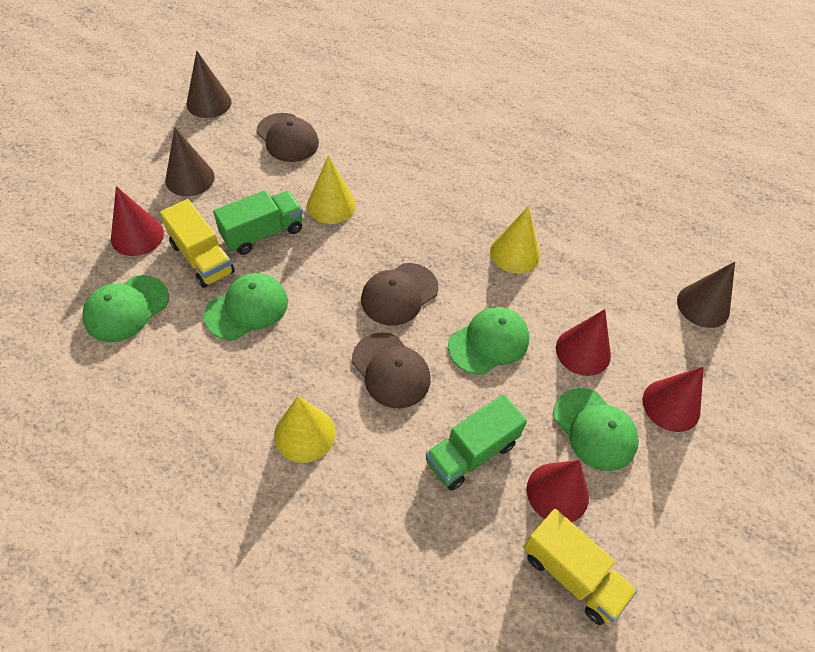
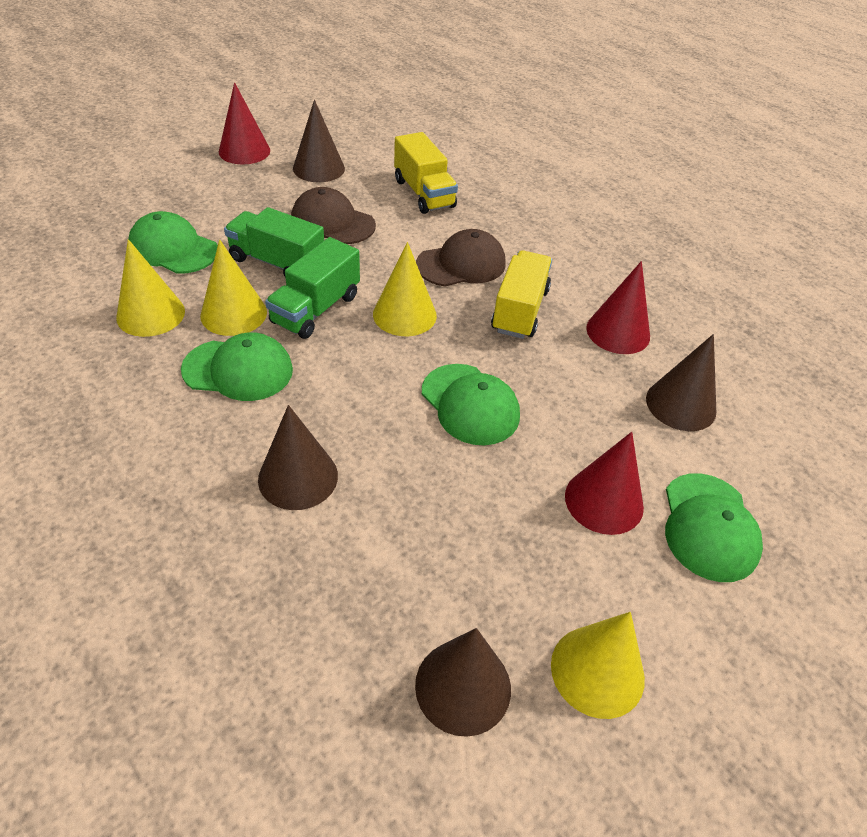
brown cap: [256,113,319,162] [352,332,430,408] [361,263,439,326] = 3 -> [291,187,376,244] [416,229,506,287] = 2
brown cone: [165,128,215,196] [187,51,232,118] [677,262,735,328] = 3 -> [258,405,338,510] [293,100,345,182] [415,628,511,737] [646,334,716,431] = 4
red cone: [111,186,164,256] [527,460,589,522] [556,309,611,376] [643,367,704,432] = 4 -> [219,82,270,164] [565,432,644,535] [586,261,650,354] = 3
yellow cone: [274,396,335,463] [307,155,356,224] [490,206,540,273] = 3 -> [116,239,185,337] [200,239,267,336] [373,242,437,336] [551,612,645,719] = 4

